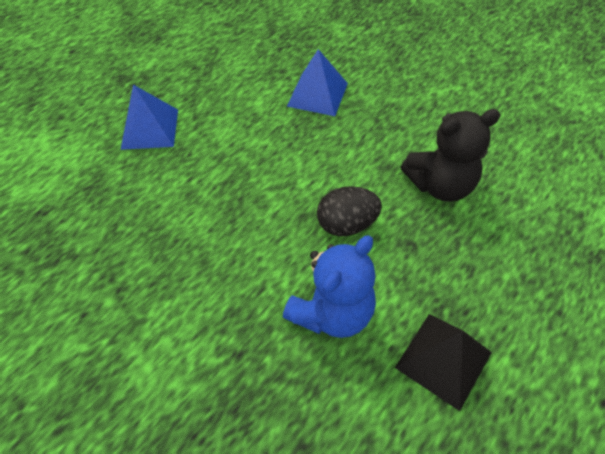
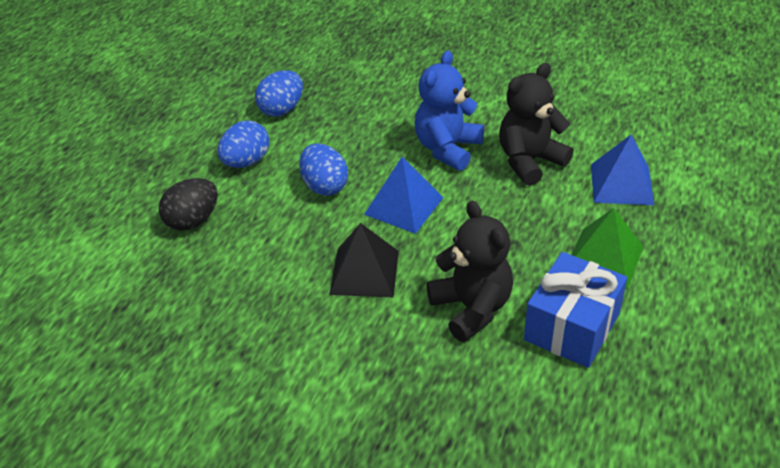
black teddy bear: [401,109,500,202] = 1 -> [427,201,513,342] [499,63,573,186] = 2
blue egg: none = 0 -> [217,121,269,168] [255,70,303,117] [299,144,348,196] = 3
blue gift: none = 0 -> [524,252,627,368] = 1
green pyramid: none = 0 -> [572,208,644,289] = 1

